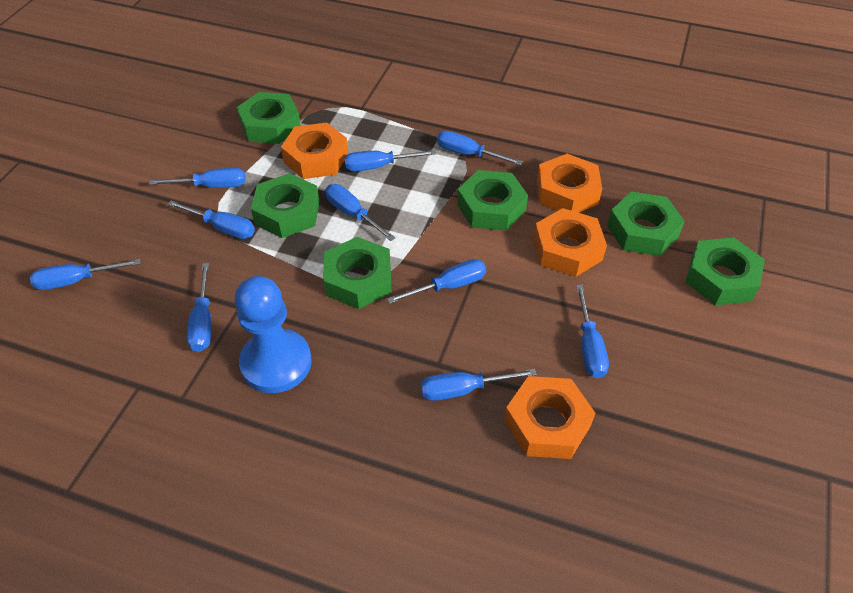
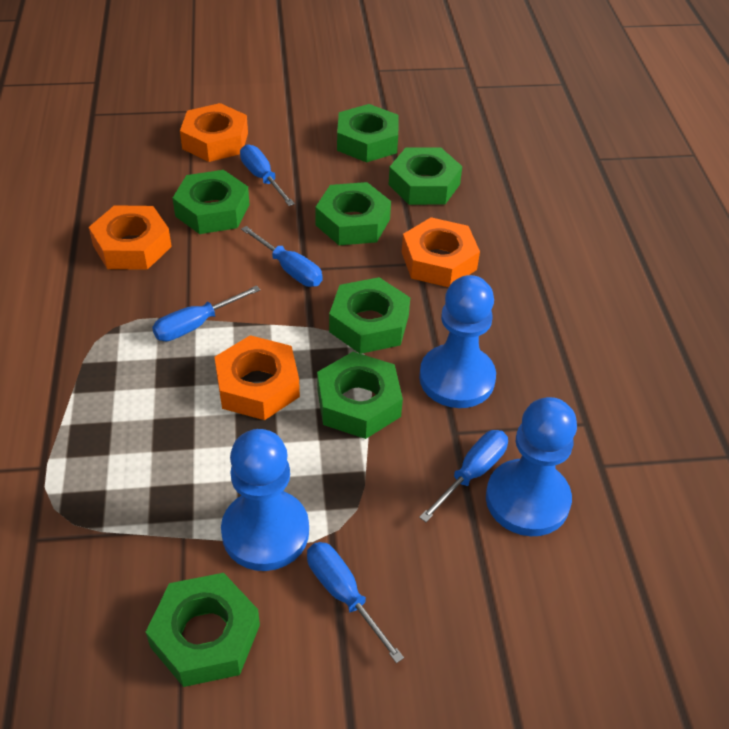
blue pawn: [235,276,312,393] = 1 -> [221,429,309,571] [419,275,496,408] [486,397,577,536] = 3
blue screwdriver: [30,259,141,290] [149,168,246,188] [168,200,255,239] [187,263,212,352] [325,184,396,241] [344,150,436,171] [387,259,486,304] [421,369,537,401] [437,131,523,166] [576,285,609,378] = 10 -> [152,285,260,341] [240,144,295,206] [241,226,323,287] [307,542,404,663] [419,430,508,522] = 5
green nut: [237,92,301,144] [251,173,320,238] [323,237,392,309] [457,170,528,231] [607,192,685,256] [685,237,765,305] = 6 -> [146,573,260,687] [173,170,250,234] [315,182,391,245] [317,352,403,439] [329,277,410,354] [337,104,398,162] [389,148,462,205] = 7

